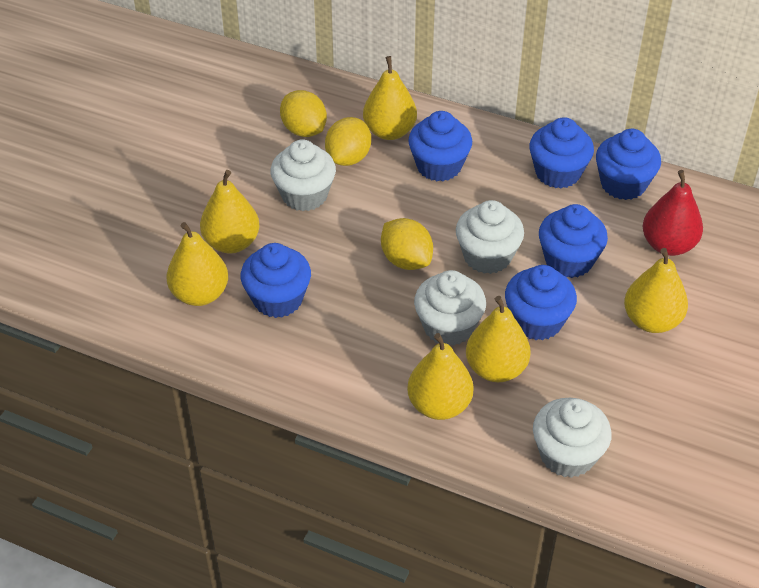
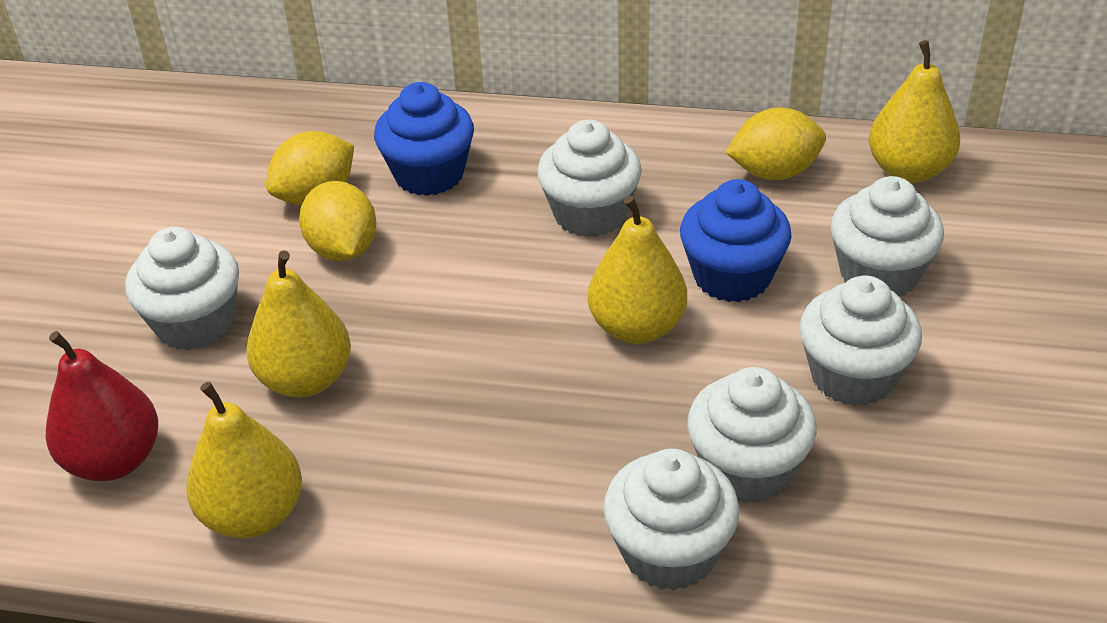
blue cupcake: [241,243,311,318] [408,111,472,181] [505,265,577,340] [529,117,594,189] [539,204,608,278] [596,129,661,200] = 6 -> [374,82,474,196] [680,179,792,302] = 2
white cupcake: [271,139,336,211] [414,270,486,346] [456,200,524,274] [533,398,612,478] = 4 -> [125,227,239,351] [537,119,642,237] [603,448,740,591] [687,367,817,503] [799,275,922,406] [830,176,944,296] = 6
yellow pear: [167,222,228,306] [200,170,259,253] [363,56,417,140] [407,333,474,420] [466,296,531,382] [624,248,688,333] = 6 -> [186,382,302,538] [246,251,351,398] [588,196,687,344] [869,40,960,183] = 4

